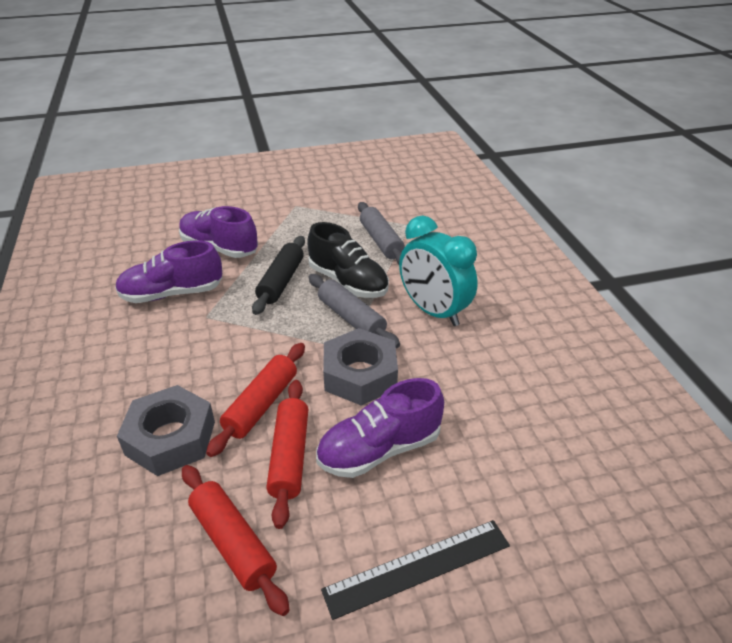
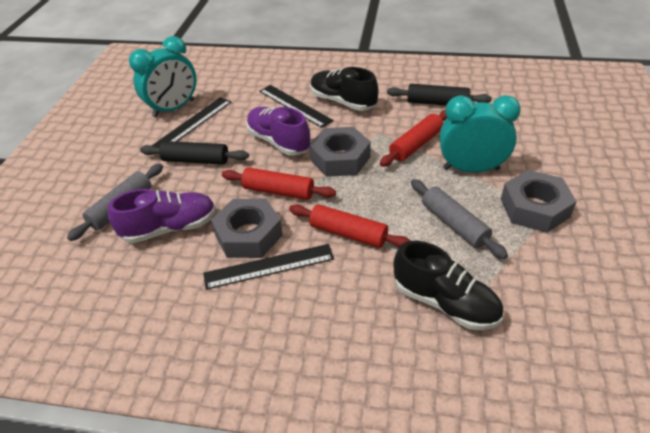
black rolling pin: [252,236,305,315] = 1 -> [140,141,249,165] [387,84,492,105] = 2
black ruler: [321,520,510,620] = 1 -> [151,97,231,148] [203,244,334,290] [259,85,334,128] = 3
black shoe: [307,222,389,298] = 1 -> [311,67,379,111] [393,241,504,330] = 2
grey nut: [117,385,215,476] [323,328,398,406] = 2 -> [211,199,283,258] [309,127,371,177] [501,170,577,233] = 3
purple shoe: [115,240,222,303] [179,206,258,258] [316,378,444,478] = 3 -> [108,189,216,243] [246,107,311,156] = 2
turquoise clock: [399,215,478,326] = 1 -> [129,36,196,118] [440,95,521,173] = 2

